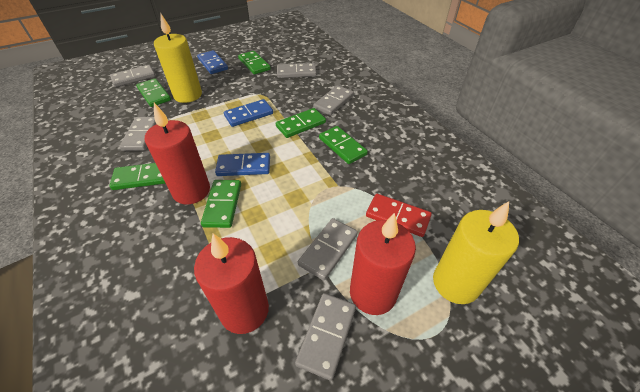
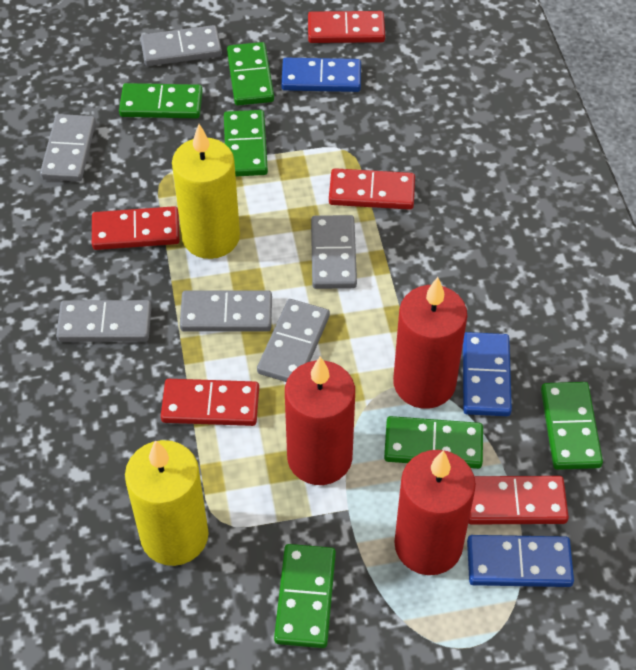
red domino: [366,194,432,237] = 1 -> [92,206,180,250] [161,379,259,426] [308,11,385,43] [329,168,415,210] [468,476,569,525] = 5

